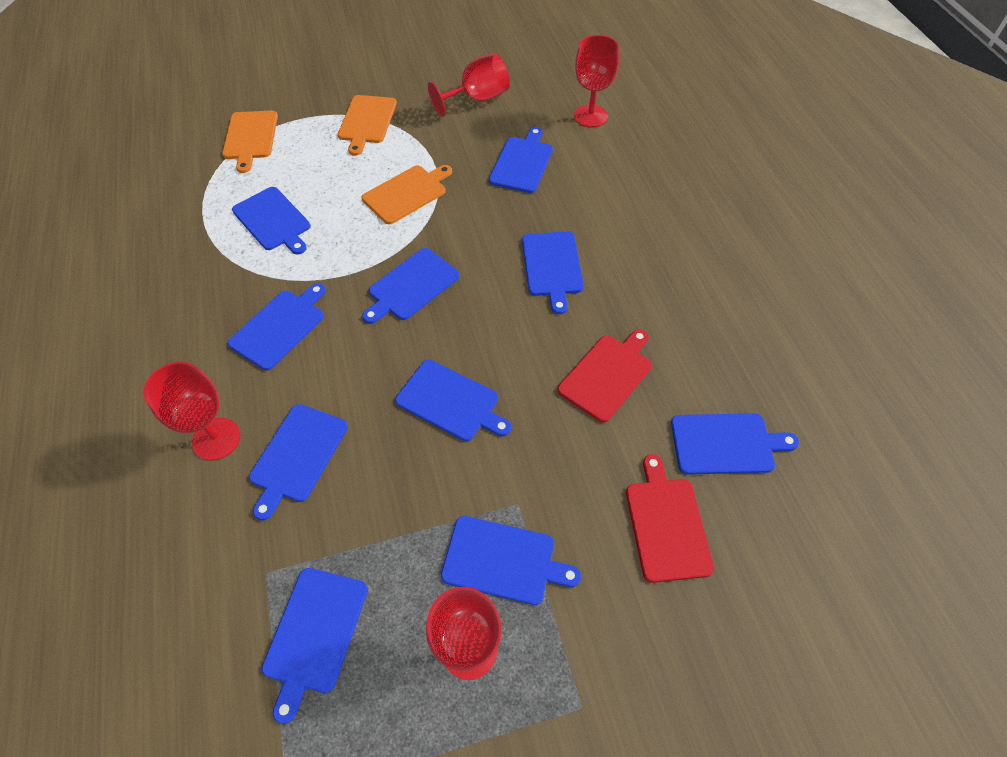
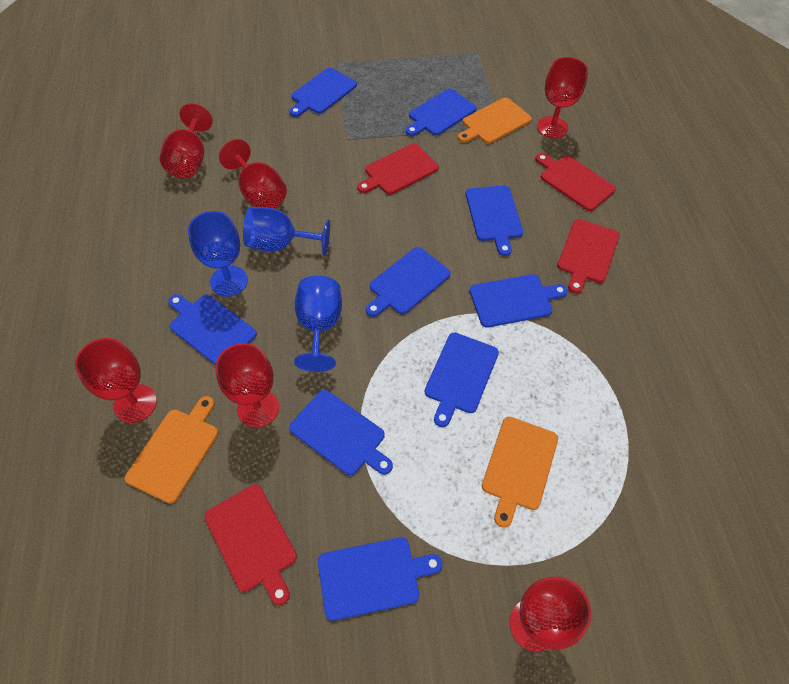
blue cutting board: [228,283,326,370] [232,187,311,255] [249,404,348,521] [262,568,368,724] [362,248,460,324] [395,360,511,441] [441,516,581,605] [489,127,553,193] [522,231,584,314] [671,413,799,475] = 10 -> [168,294,257,365] [289,68,357,117] [289,390,393,475] [318,537,442,621] [366,247,451,317] [406,89,477,136] [424,332,499,427] [466,185,523,256] [469,274,567,328] = 9
blue goblet: none = 0 -> [188,211,248,297] [243,207,330,256] [294,276,342,372] = 3
red cutting board: [558,329,652,423] [626,454,714,583] = 2 -> [205,484,297,605] [357,143,439,195] [535,153,616,211] [557,219,620,294] = 4
red goblet: [143,362,240,461] [426,587,502,680] [428,53,510,117] [574,35,619,127] = 4 -> [75,338,157,423] [160,103,213,178] [215,343,279,428] [219,139,287,209] [510,577,591,652] [537,57,588,139] = 6

